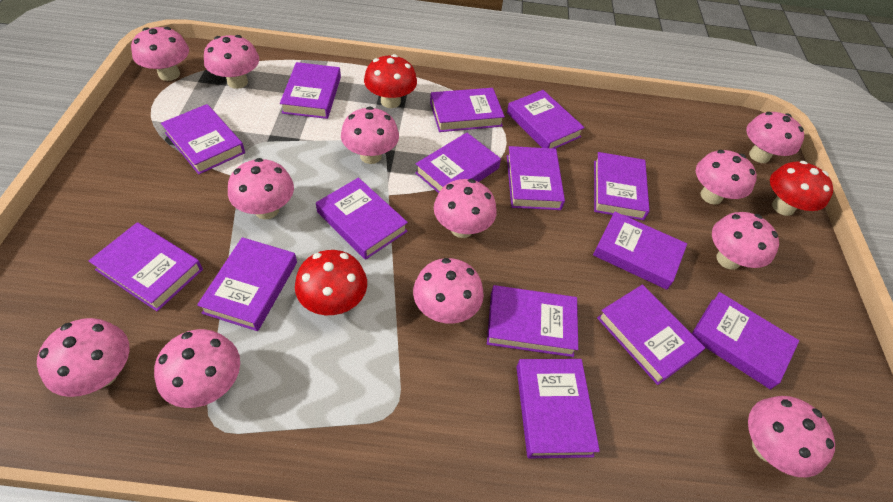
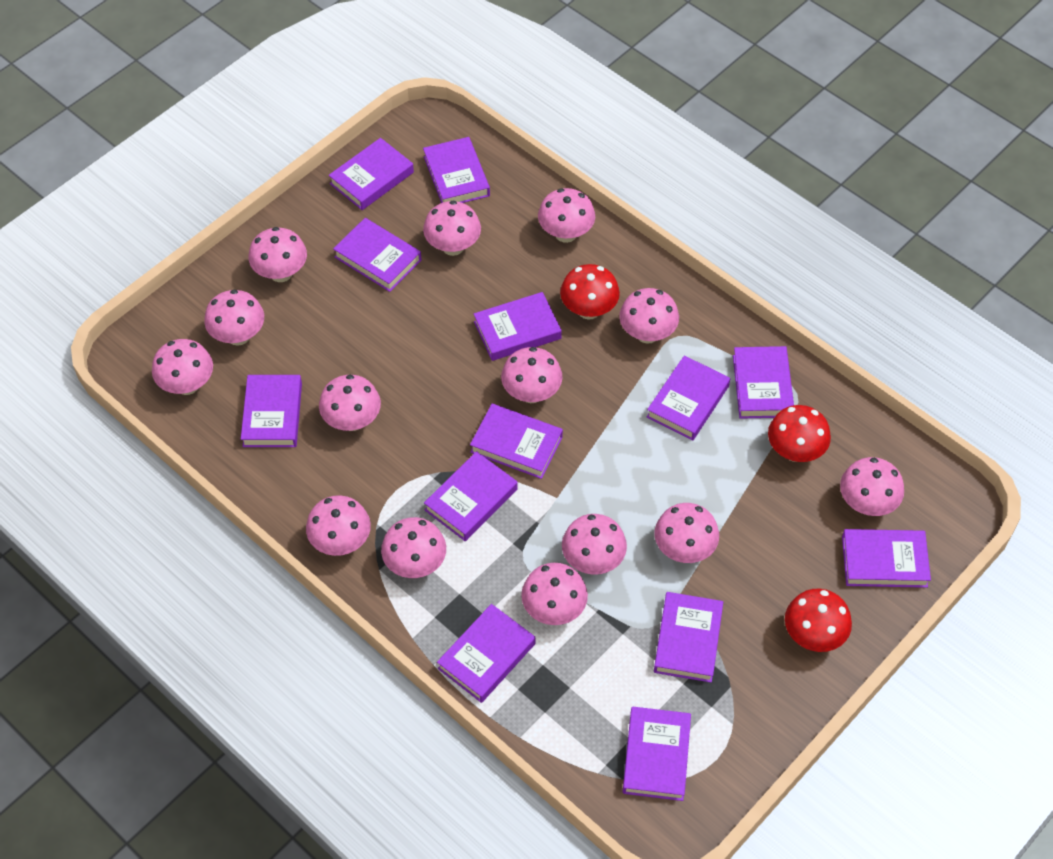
pink mushroom: [37,318,130,397] [131,27,189,81] [154,329,240,408] [204,35,259,89] [228,158,294,219] [341,107,399,164] [413,258,484,324] [434,179,497,238] [696,150,757,205] [712,212,779,270] [746,112,804,163] [748,396,835,478] = 12 -> [152,339,213,395] [204,289,264,346] [249,227,307,282] [306,495,371,556] [319,375,381,431] [381,517,446,578] [423,200,481,256] [501,347,562,403] [521,563,588,625] [538,188,595,243] [562,514,627,575] [619,288,679,344] [655,503,719,563] [840,457,904,516] = 14
purple book: [89,222,203,311] [161,104,245,174] [197,237,297,331] [280,62,341,119] [316,178,408,260] [415,132,501,193] [430,88,505,132] [487,285,578,357] [507,90,585,149] [507,146,565,210] [516,359,600,459] [593,212,687,290] [594,152,650,220] [597,284,705,385] [692,292,799,390] = 15 -> [241,375,302,447] [329,138,414,210] [333,218,422,292] [423,137,490,203] [424,451,518,541] [437,604,535,703] [470,404,563,479] [474,292,562,361] [623,707,691,801] [647,356,730,441] [654,592,723,682] [733,346,794,419] [842,529,931,588] = 13

